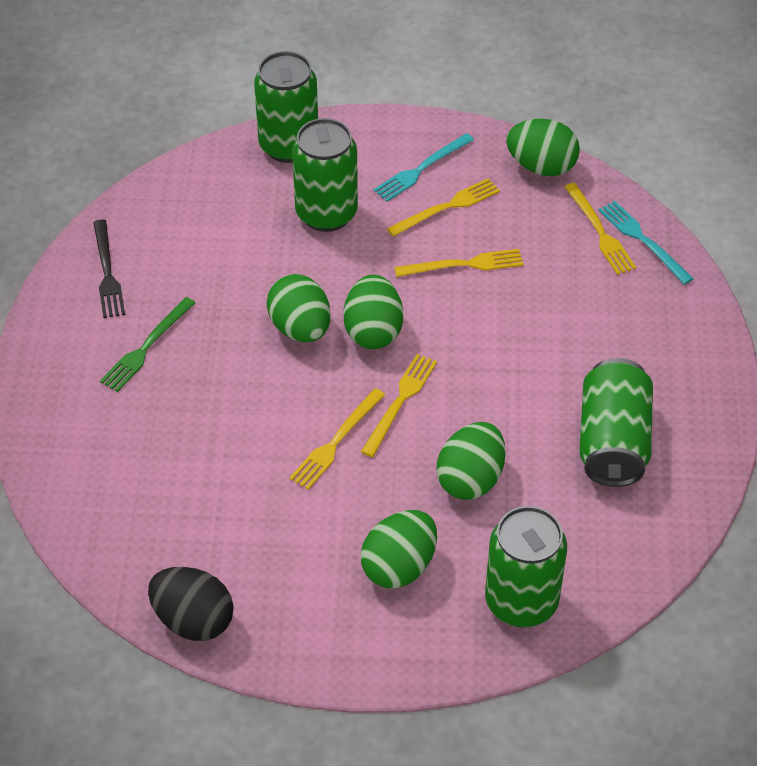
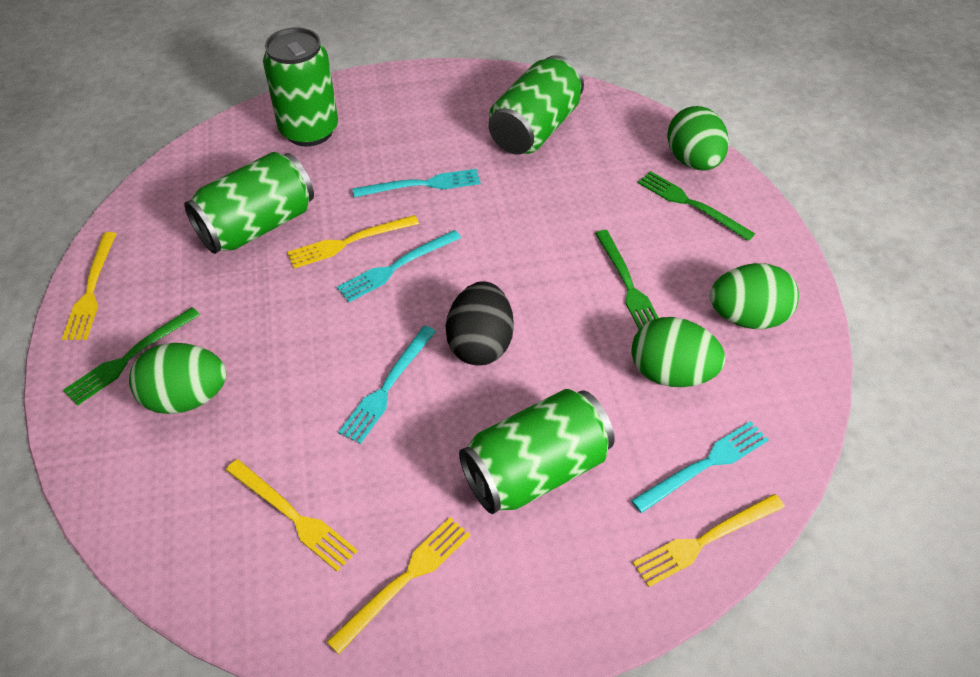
black fork: [93,220,125,318] = 1 -> none = 0
green egg: [267,274,331,342] [344,275,403,349] [360,510,437,588] [437,422,505,500] [506,119,580,176] = 5 -> [129,343,226,414] [631,317,725,387] [667,106,729,171] [710,263,799,329] = 4
green fork: [100,297,195,392] = 1 -> [63,307,200,406] [595,230,659,329] [638,171,755,241] = 3
turquoise fork: [373,133,474,202] [598,201,694,285] = 2 -> [337,230,461,302] [338,326,436,444] [352,169,481,197] [631,421,769,513] = 4

